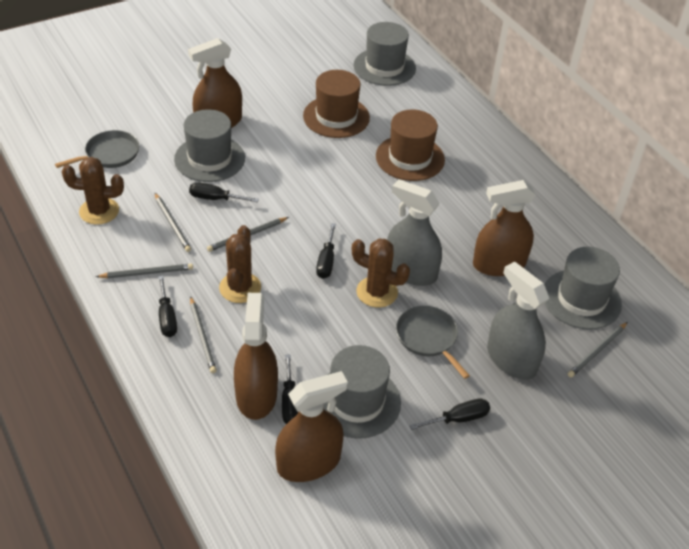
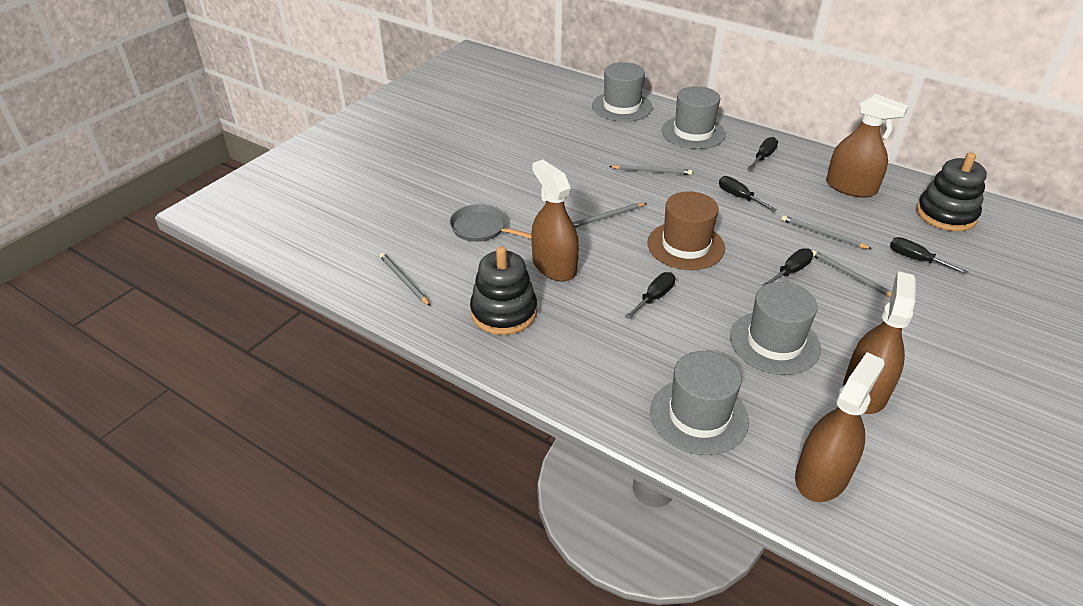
black stacking toy: none = 0 -> [470,246,537,335] [916,152,987,232] = 2
brown cactus: [62,157,124,225] [219,225,261,303] [352,239,410,308] = 3 -> none = 0
brown hat: [303,70,370,138] [376,109,445,181] = 2 -> [647,191,725,270] = 1
grey pan: [55,130,139,168] [396,306,470,379] = 2 -> [450,204,532,242] = 1
grey spray bottle: [387,179,442,286] [487,261,549,380] = 2 -> none = 0

